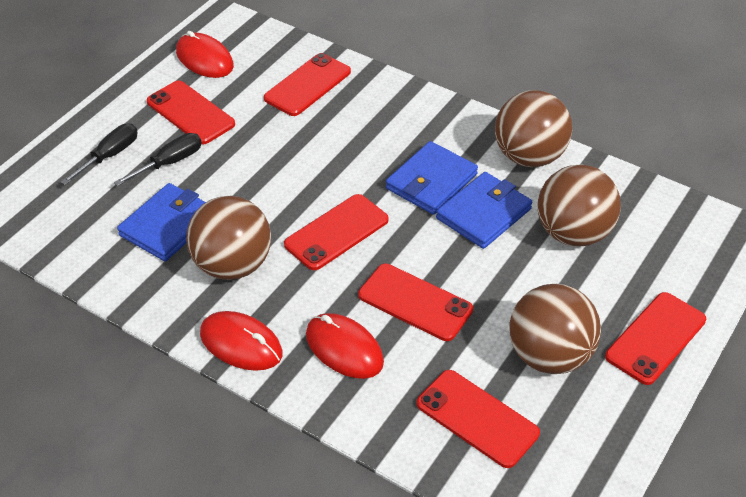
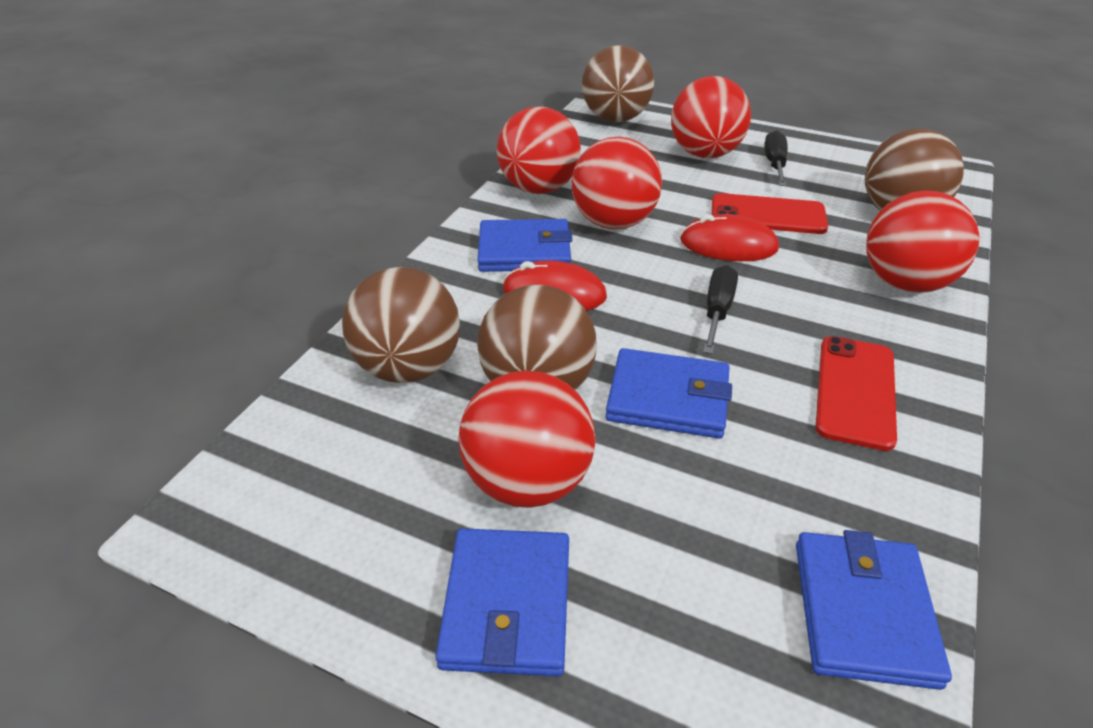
blue wallet: [117,183,206,261] [386,141,478,215] [436,172,532,249] = 3 -> [436,528,569,676] [477,219,572,272] [606,348,732,439] [796,530,952,690] = 4
red ball: none = 0 -> [458,370,595,508] [497,106,581,194] [571,137,662,229] [671,76,751,158] [866,190,979,293] = 5
red mouse: [176,31,234,78] [200,311,282,371] [306,313,384,379] = 3 -> [503,260,607,311] [680,214,779,261] = 2
red phone: [147,81,235,144] [264,53,351,116] [284,194,389,270] [358,264,473,341] [417,370,540,468] [605,292,706,385] = 6 -> [712,193,828,234] [815,336,897,451] = 2

